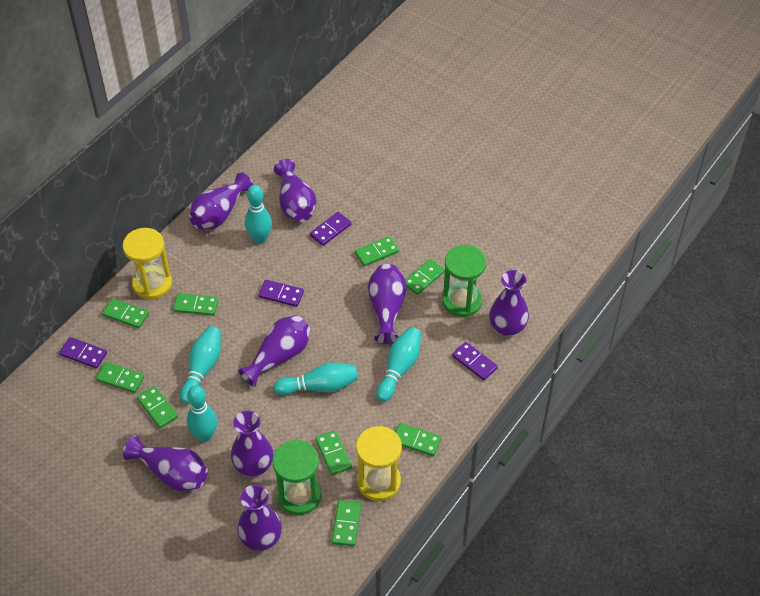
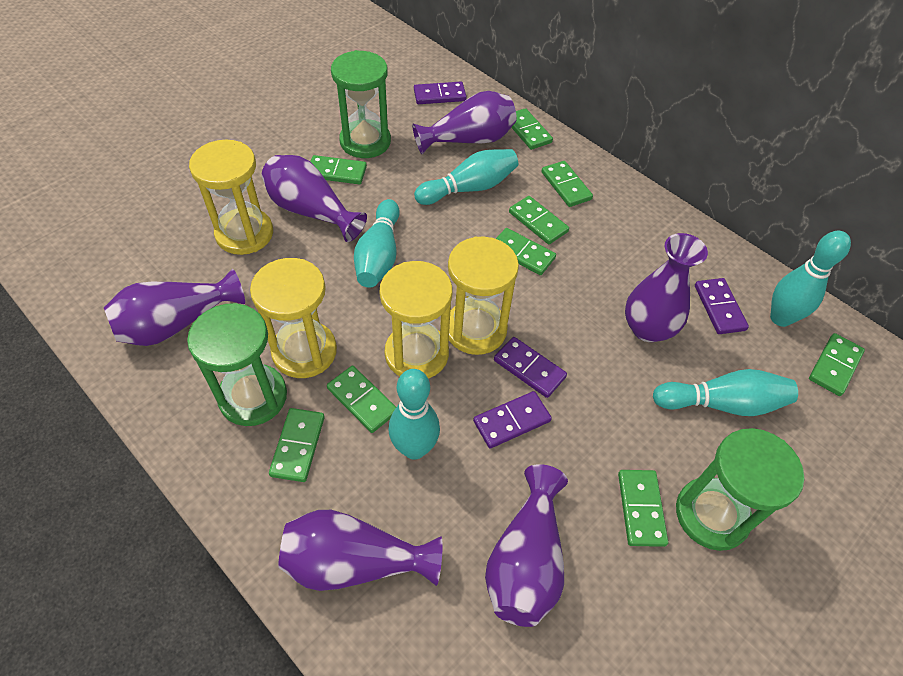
green hourglass: [272,440,321,515] [442,245,486,317] = 2 -> [187,303,287,426] [331,50,391,158] [676,428,804,551] = 3
purple vase: [123,436,208,492] [189,172,253,230] [231,411,273,477] [238,315,311,387] [238,485,282,551] [274,159,317,222] [368,264,407,344] [489,270,529,336] = 8 -> [104,269,245,346] [262,155,367,242] [278,510,443,591] [412,91,517,154] [485,464,568,627] [625,233,708,342] = 6
yellow hourglass: [123,228,172,300] [356,426,402,501] = 2 -> [189,140,273,255] [250,258,337,378] [379,261,452,379] [448,236,519,355] = 4

